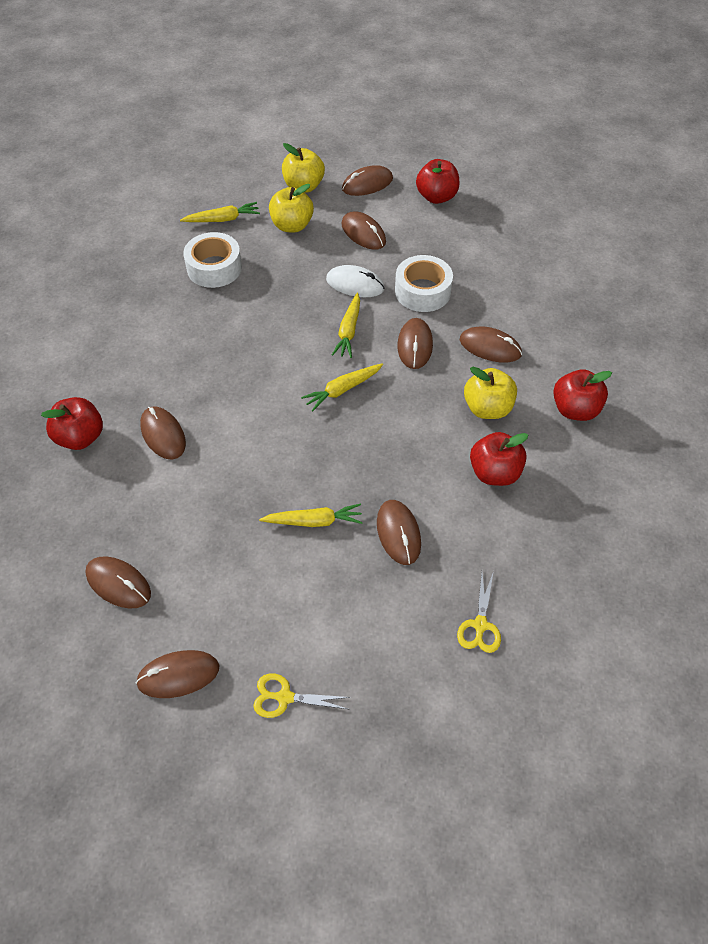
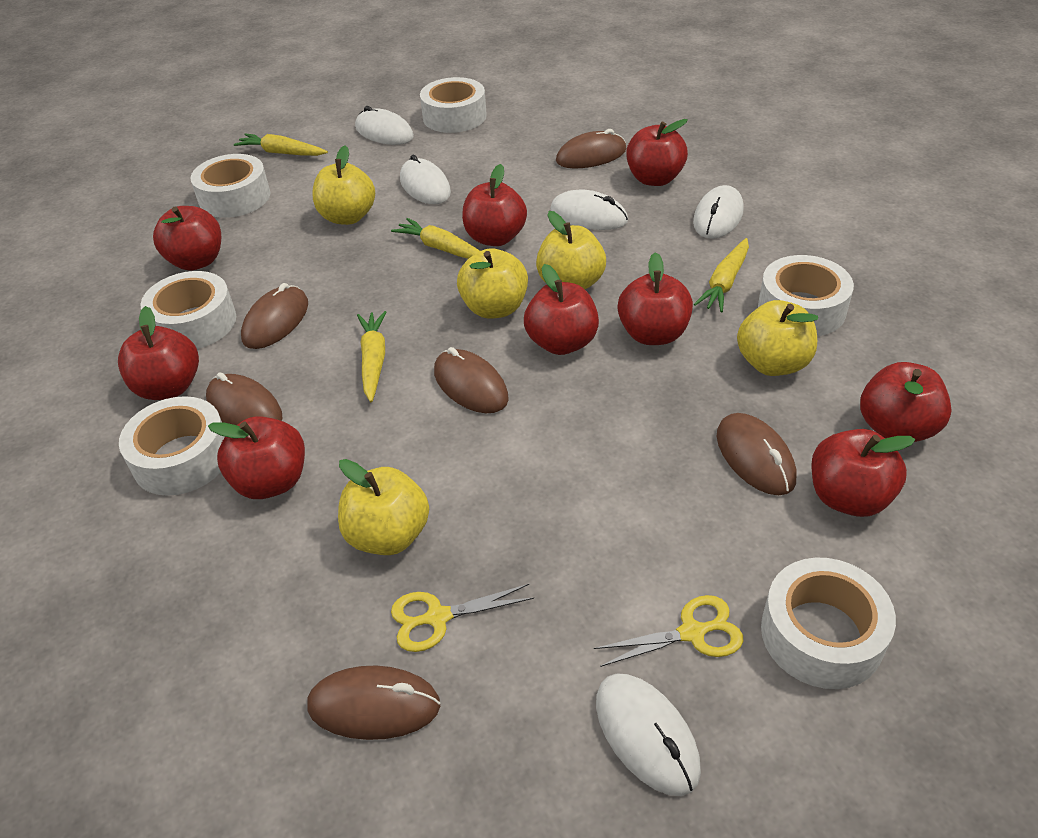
brown mouse: [86,556,151,608] [136,650,219,698] [140,406,186,460] [342,165,393,196] [342,211,386,250] [377,500,421,565] [397,318,433,369] [460,327,522,363] = 8 -> [206,372,283,425] [241,283,308,349] [307,666,440,740] [434,347,509,413] [556,129,626,168] [717,413,796,495] = 6
red apple: [41,397,103,450] [416,159,460,204] [470,432,528,486] [553,369,612,421] = 4 -> [118,306,199,400] [153,206,221,271] [208,416,305,499] [462,164,527,246] [524,264,599,355] [618,252,693,345] [626,119,688,186] [811,429,915,517] [860,362,952,442] = 9
white mouse: [326,265,385,297] = 1 -> [355,106,414,145] [400,154,451,204] [550,190,628,230] [596,673,701,796] [693,185,744,239] = 5
white tape: [183,232,242,288] [395,255,453,312] = 2 -> [119,396,225,496] [140,271,236,349] [190,154,270,218] [420,77,487,133] [758,255,854,336] [761,558,896,689] = 6
yellow apple: [269,184,314,232] [282,143,325,193] [464,367,517,419] = 3 -> [313,146,375,225] [338,459,429,555] [457,248,528,319] [536,211,606,289] [737,300,818,376] = 5

